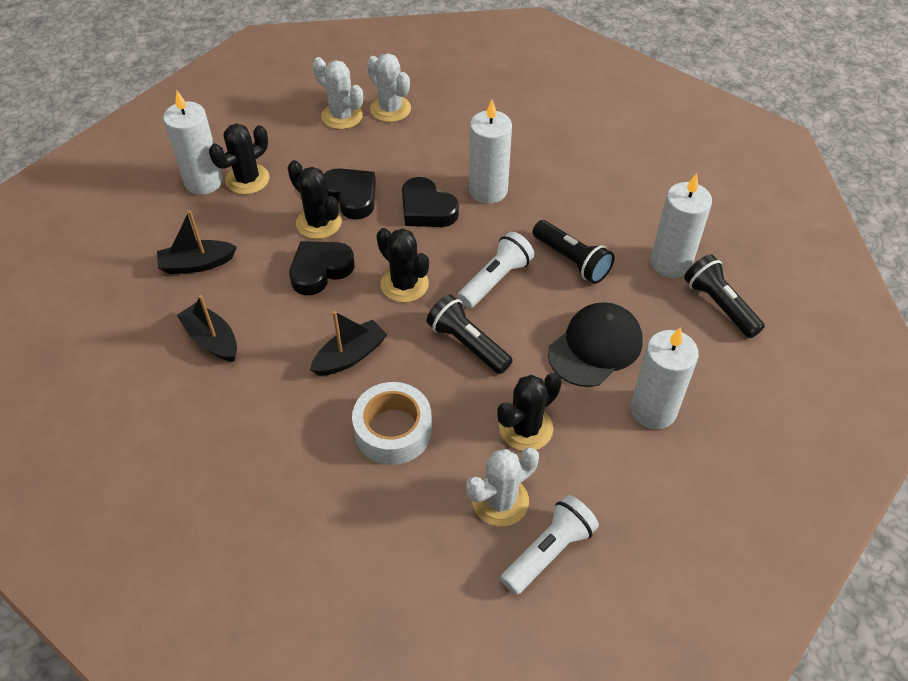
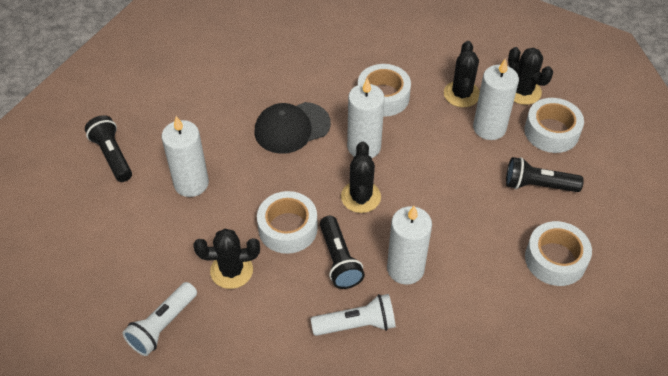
black boat: [157,210,237,274] [177,295,237,362] [310,311,387,376] = 3 -> none = 0
black heart: [289,241,355,295] [323,168,376,220] [402,177,459,227] = 3 -> none = 0
white cactus: [313,57,363,129] [367,53,411,122] [466,448,539,526] = 3 -> none = 0
white tape: [352,382,432,465] = 1 -> [257,191,318,254] [358,64,411,117] [524,98,584,153] [525,221,592,286] = 4

